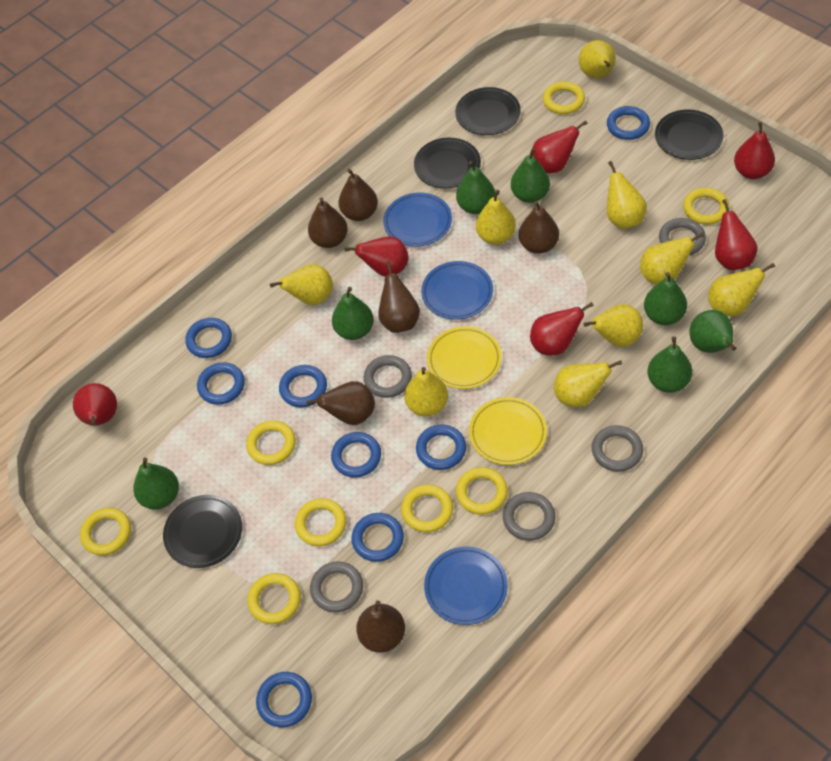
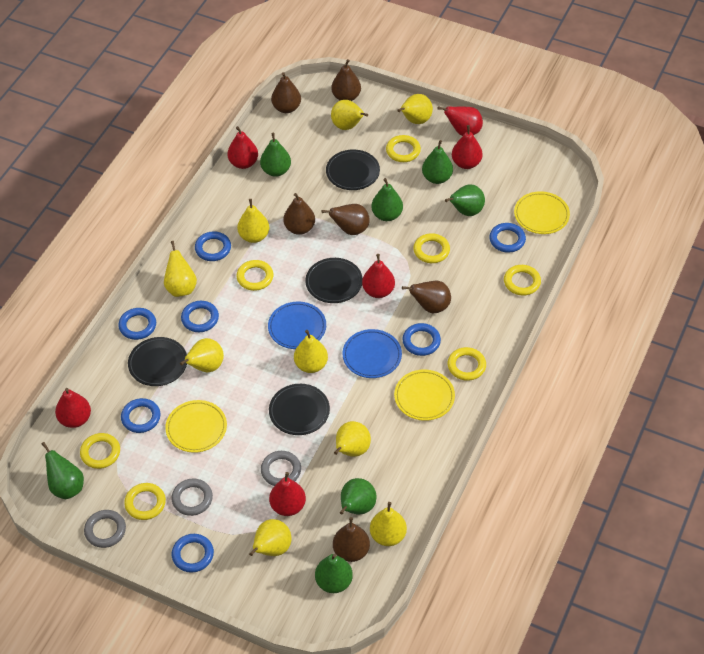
blue plate: [383,193,452,247] [421,261,493,320] [424,547,508,625] = 3 -> [268,302,326,349] [342,329,402,378] = 2
blue ring: [185,318,232,358] [197,362,245,405] [256,672,312,727] [279,365,327,408] [331,432,381,478] [351,513,404,562] [416,425,466,470] [607,106,650,140] = 8 -> [118,308,156,340] [121,398,161,433] [172,534,214,573] [181,301,219,332] [195,231,231,261] [402,323,441,356] [489,223,526,253] = 7
grey ring: [310,561,363,613] [364,355,412,398] [503,492,556,541] [591,425,643,472] [659,218,706,255] = 5 -> [84,510,126,548] [171,479,213,516] [261,451,301,486] = 3
yellow plate: [427,326,502,389] [469,397,547,465] = 2 -> [165,400,227,453] [394,369,455,421] [514,191,570,234] = 3
yellow ring: [80,508,131,556] [246,420,296,465] [247,573,301,624] [295,498,346,547] [401,485,453,533] [456,467,508,515] [543,81,585,114] [683,188,730,225] = 8 -> [80,433,120,469] [124,483,166,520] [237,260,273,291] [386,135,421,162] [413,233,450,263] [448,347,486,381] [504,265,541,296] = 7

